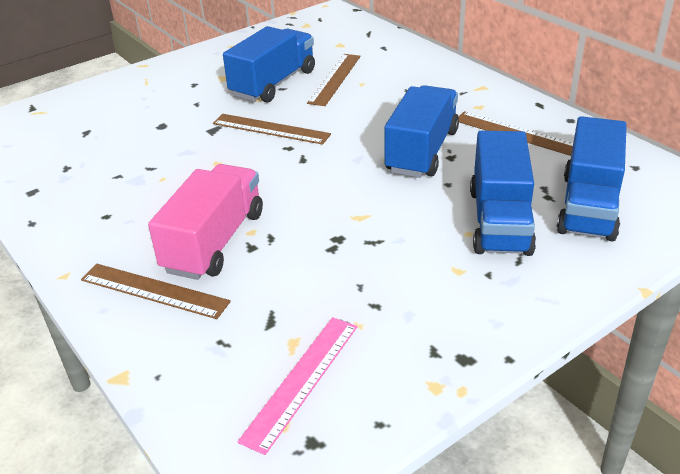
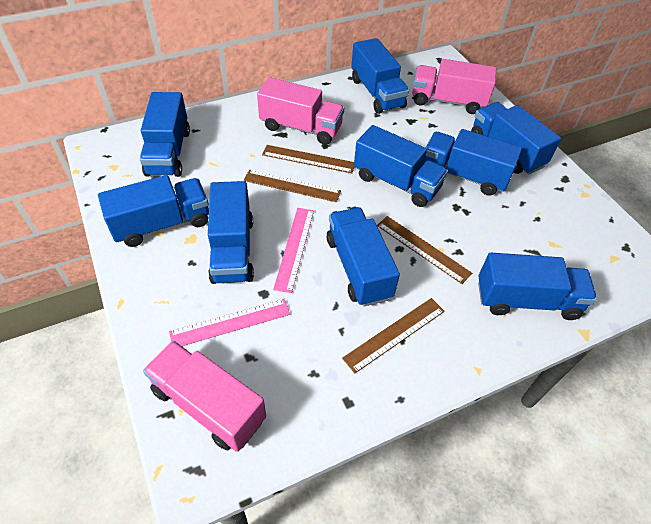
blue truck: [223,26,315,103] [384,85,459,178] [470,131,536,256] [557,116,627,242] = 4 -> [98,175,209,247] [140,92,190,177] [208,181,254,284] [327,207,400,307] [351,38,409,114] [354,125,448,207] [424,129,522,196] [471,102,561,175] [478,253,597,320] = 9
pink ruler: [237,317,357,455] = 1 -> [169,299,290,346] [273,208,314,293] = 2
pink truck: [148,164,263,280] = 1 -> [143,341,266,452] [257,77,344,145] [412,59,496,114] = 3

